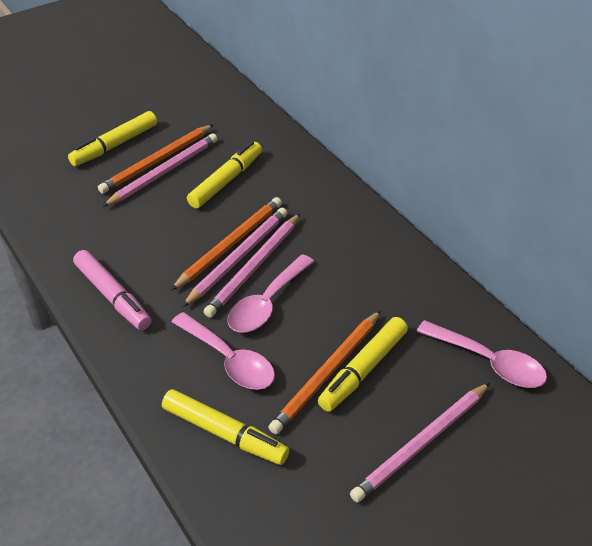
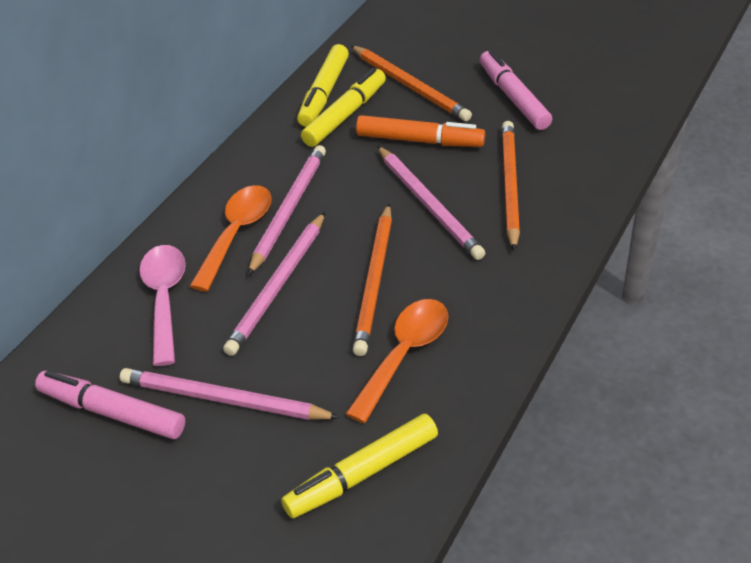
orange marker: none = 0 -> [356,115,485,147] = 1
orange spoon: none = 0 -> [190,185,272,292] [345,299,448,423] = 2
pink marker: [73,250,151,330] = 1 -> [35,371,185,439] [480,50,552,130] = 2
pink spoon: [172,312,275,390] [228,254,314,332] [416,320,547,388] = 3 -> [139,245,186,366] = 1
yellow marker: [68,111,157,166] [162,389,289,465] [187,141,262,209] [318,317,408,412] = 4 -> [281,414,438,518] [297,44,349,127] [301,68,386,147] = 3

